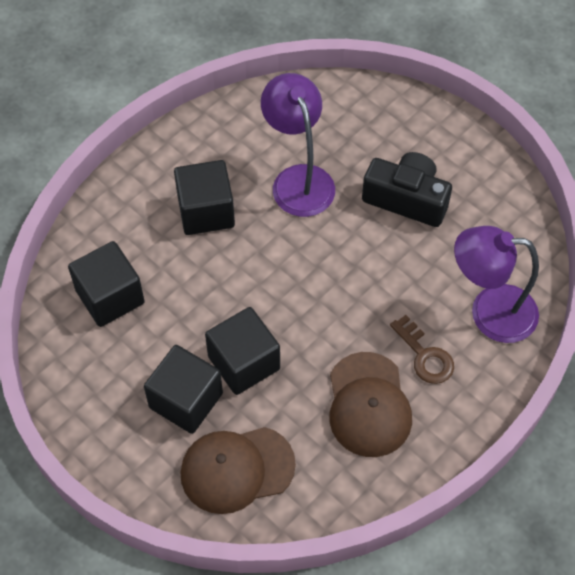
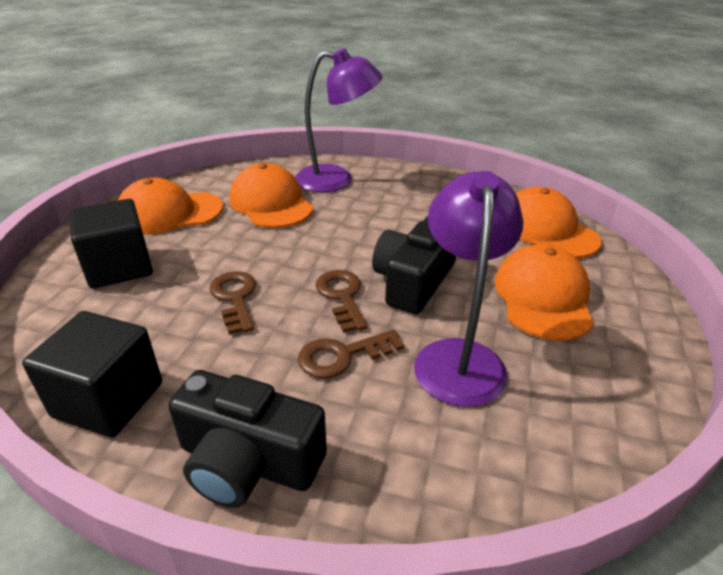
black camera: [362,152,452,227] = 1 -> [168,370,327,508] [372,216,456,314] = 2
black cube: [68,241,145,327] [144,345,223,434] [174,160,235,235] [205,307,280,395] = 4 -> [22,311,162,438] [69,199,153,289] = 2
brown cap: [180,427,296,514] [330,352,412,457] = 2 -> none = 0
brown key: [390,315,454,384] = 1 -> [209,271,256,334] [298,329,404,379] [316,270,367,333] = 3
orange cap: none = 0 -> [117,178,223,235] [230,163,313,228] [495,244,594,340] [515,187,601,258] = 4

